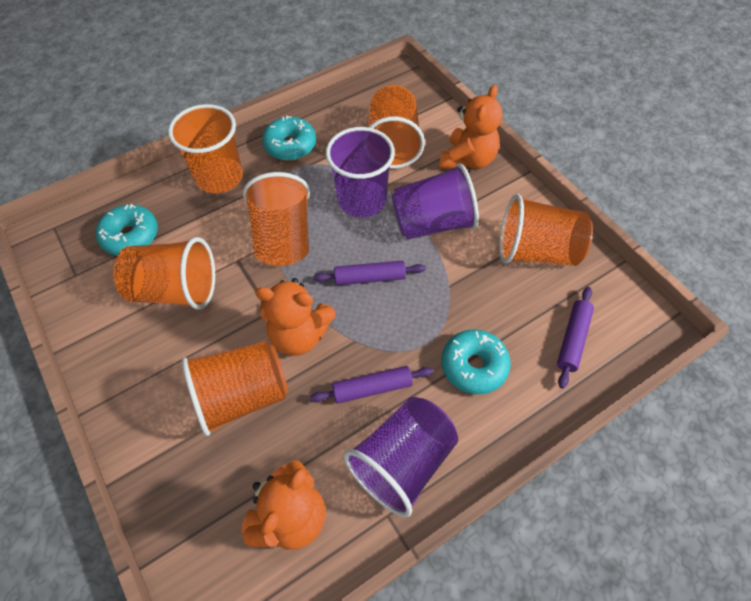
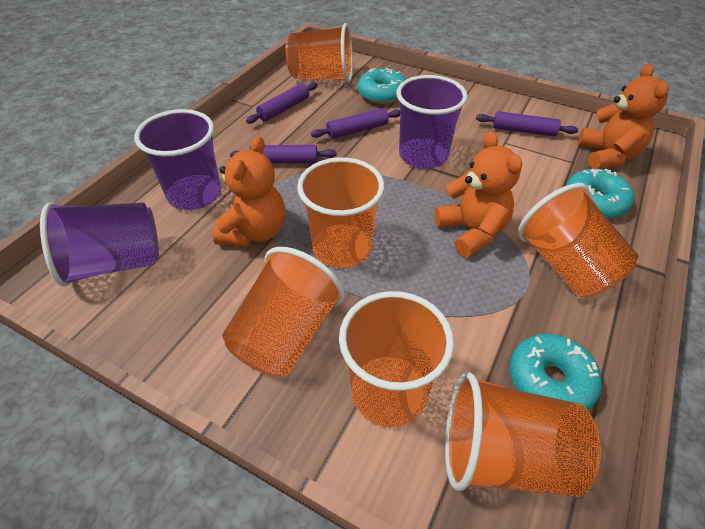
purple rolling pin: [310,366,433,404] [314,261,426,285] [557,287,594,388] = 3 -> [230,145,337,163] [246,82,318,124] [311,108,400,139] [476,111,578,137] = 4

